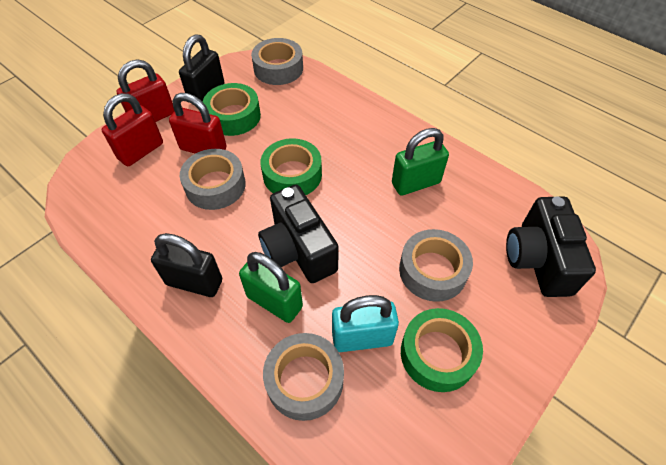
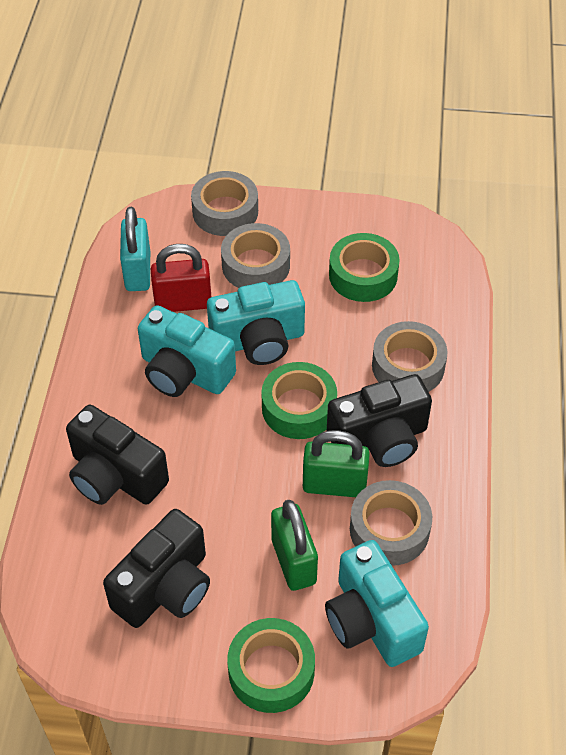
black camera: [258,185,339,283] [506,197,596,297] = 2 -> [66,405,169,505] [103,509,210,628] [327,374,432,467] = 3
black padlock: [151,233,222,297] [179,34,224,102] = 2 -> none = 0
red padlock: [102,93,163,166] [116,60,174,122] [169,93,227,154] = 3 -> [151,244,211,312] = 1
turquoise camera: none = 0 -> [138,305,236,397] [207,280,305,365] [325,540,429,667] = 3

